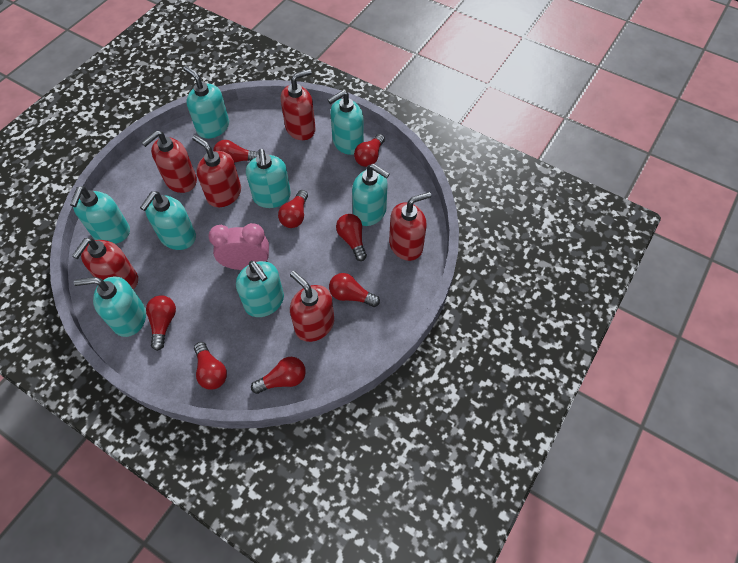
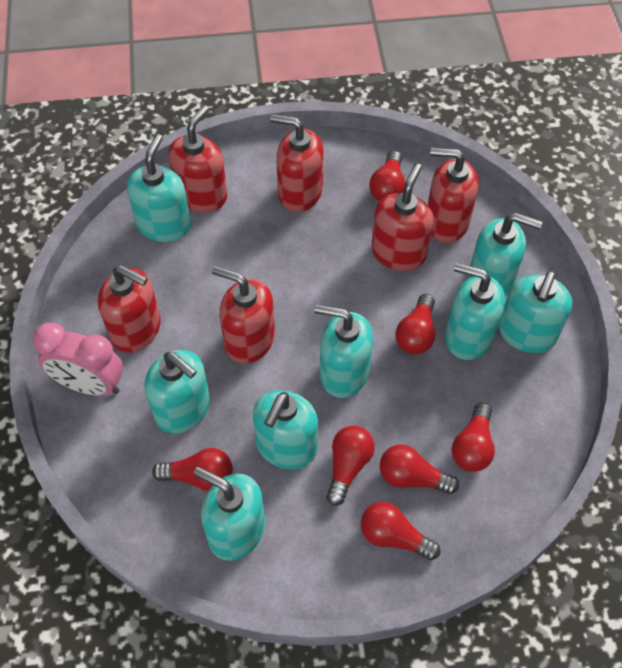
red light bulb: [146,295,176,351] [194,342,227,390] [213,140,259,163] [251,357,306,394] [278,190,308,228] [329,273,380,307] [336,214,367,261] [354,134,385,167] = 8 -> [152,448,233,491] [326,426,375,506] [361,502,441,560] [369,151,405,201] [380,445,459,494] [395,293,435,354] [452,403,495,472] = 7

